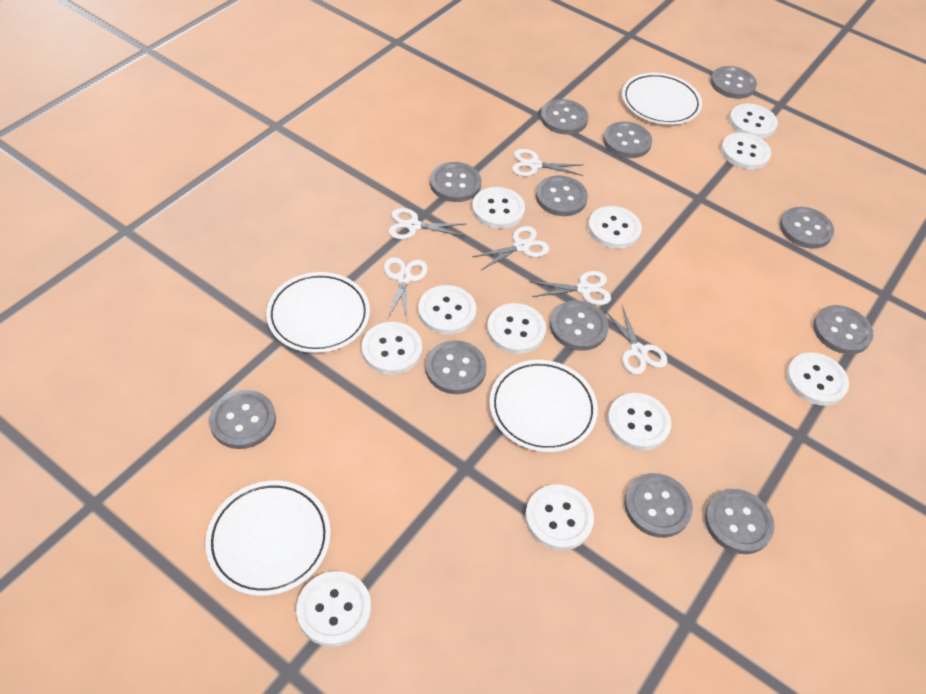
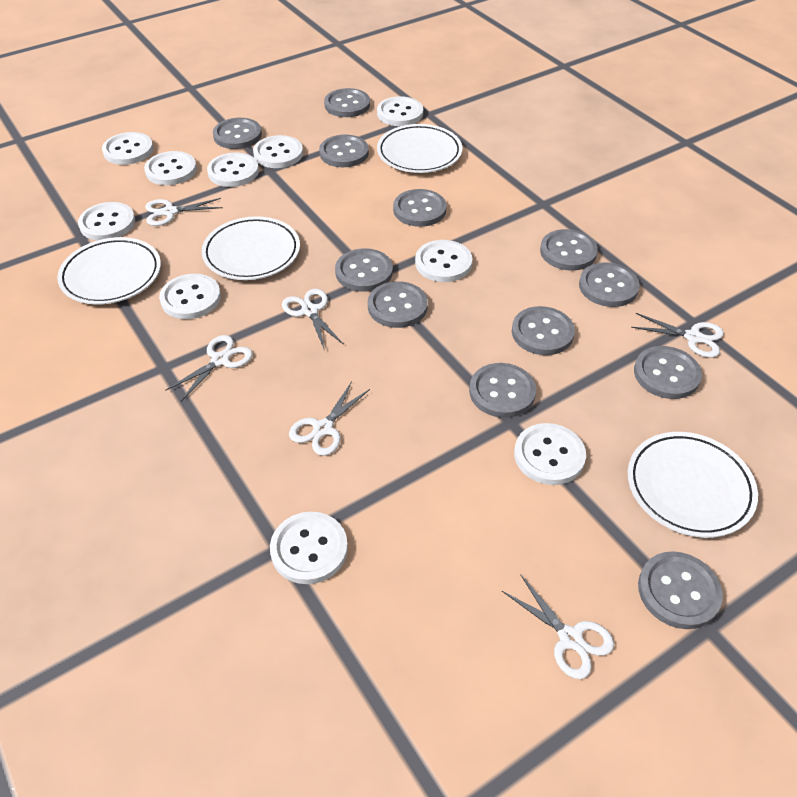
white button: [296,571,371,647] [362,322,422,375] [418,285,476,335] [472,187,525,229] [487,303,546,354] [525,484,594,550] [588,206,642,249] [607,393,671,450] [721,133,771,170] [729,104,778,139] [786,352,849,406] = 11 -> [78,202,135,241] [102,132,154,165] [144,151,197,185] [159,274,221,319] [207,152,259,187] [253,135,303,168] [270,512,348,584] [377,96,423,126] [415,240,472,282] [514,423,586,485] = 10

